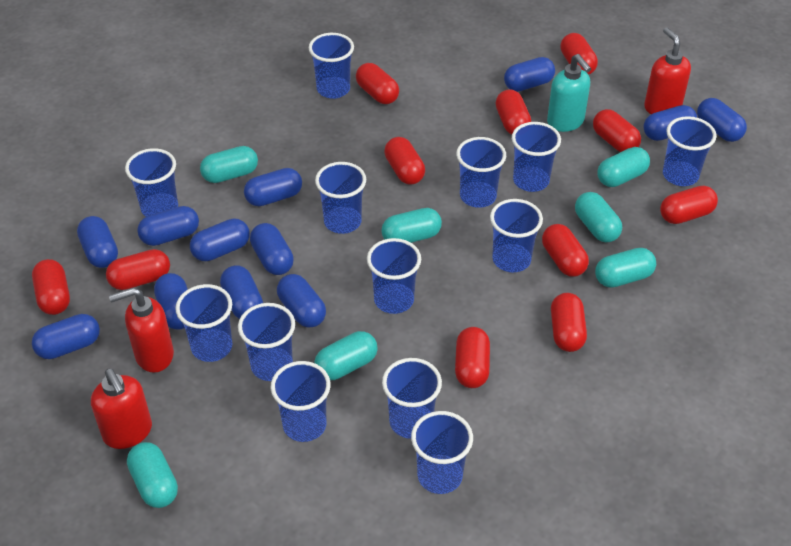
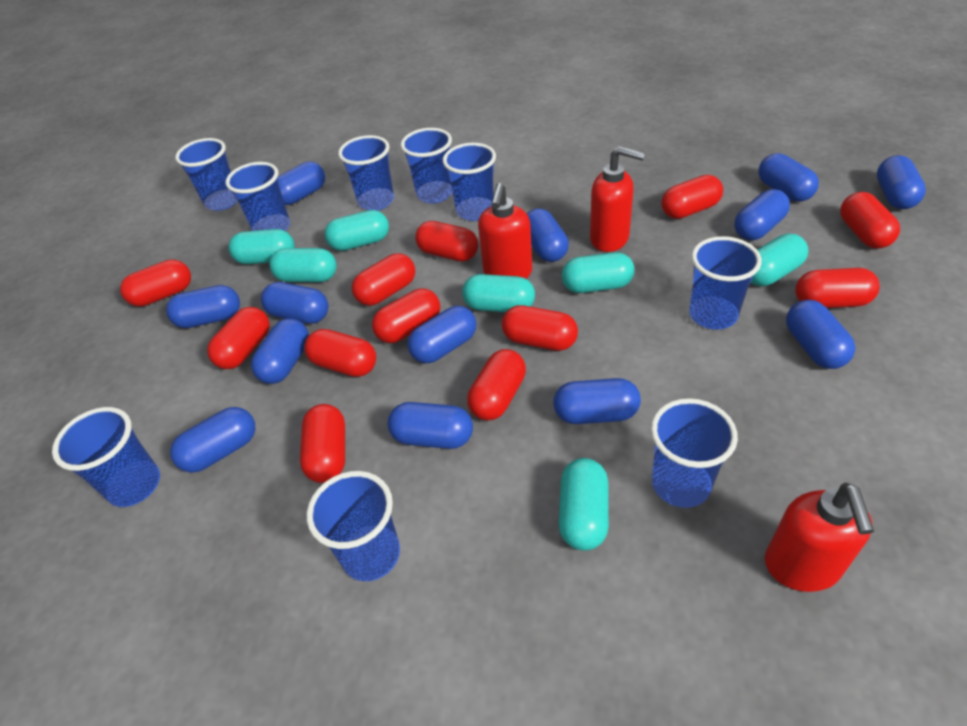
blue capsule: [32,314,100,359] [77,216,118,268] [137,206,199,246] [154,273,188,329] [190,218,250,261] [220,266,263,319] [244,168,302,206] [250,223,294,275] [277,274,326,328] [504,57,555,92] [644,105,697,141] [697,98,747,142] = 12 -> [166,285,240,328] [170,407,256,473] [251,318,309,384] [261,282,328,324] [278,162,325,205] [387,402,473,449] [407,306,477,363] [527,208,569,262] [553,378,641,424] [734,189,790,240] [758,153,819,202] [786,300,855,369] [877,155,926,209] = 13
blue cup: [125,148,178,217] [175,284,233,362] [238,303,295,381] [271,361,330,442] [309,33,354,99] [315,162,366,234] [367,238,421,314] [382,358,442,439] [411,411,473,494] [456,137,506,208] [490,199,543,272] [512,122,561,192] [663,116,716,186] = 13 -> [52,407,160,507] [175,138,237,211] [225,162,290,231] [307,471,400,581] [338,135,394,210] [401,128,452,203] [443,143,496,221] [651,398,738,508] [689,236,762,329] = 9
red capsule: [32,259,70,315] [106,249,170,290] [356,63,399,104] [384,137,425,185] [455,327,490,388] [495,89,531,135] [542,224,589,277] [551,293,587,352] [560,33,598,75] [593,109,641,152] [660,186,718,224] = 11 -> [120,259,191,307] [207,307,270,369] [300,404,345,483] [304,329,376,377] [352,253,415,306] [372,288,440,343] [415,221,478,262] [467,349,526,420] [502,305,578,351] [661,175,723,219] [795,268,880,308] [840,192,900,249] = 12
turquoise soap dispenser: [547,54,591,132] = 1 -> none = 0

